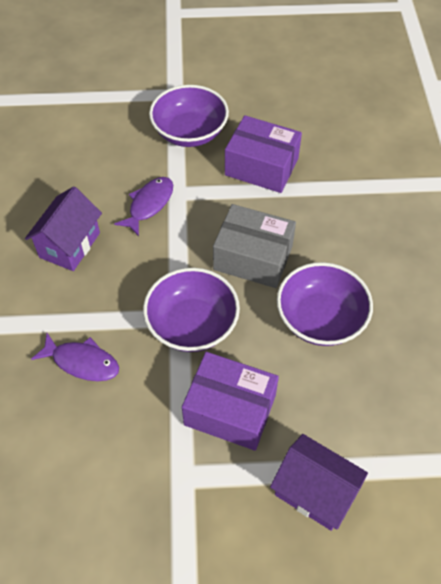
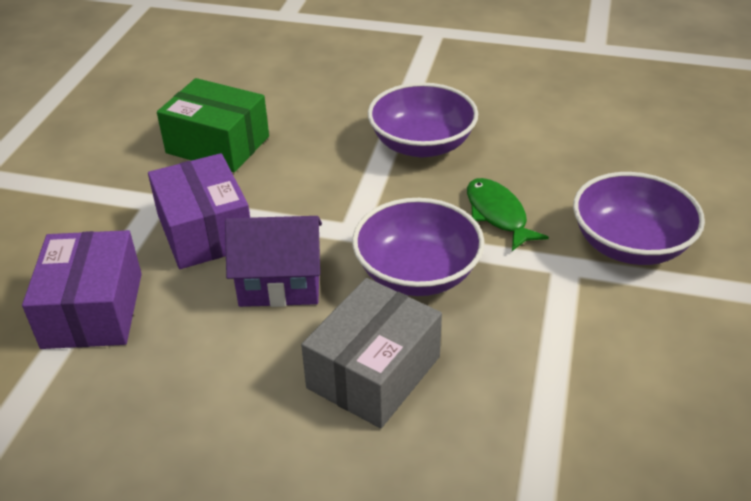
green box: none = 0 -> [157,78,269,172] = 1
green fish: none = 0 -> [467,178,549,251] = 1
purple fish: [31,333,119,381] [114,177,173,236] = 2 -> none = 0
purple house: [25,186,102,271] [270,434,368,531] = 2 -> [225,216,322,307] = 1

